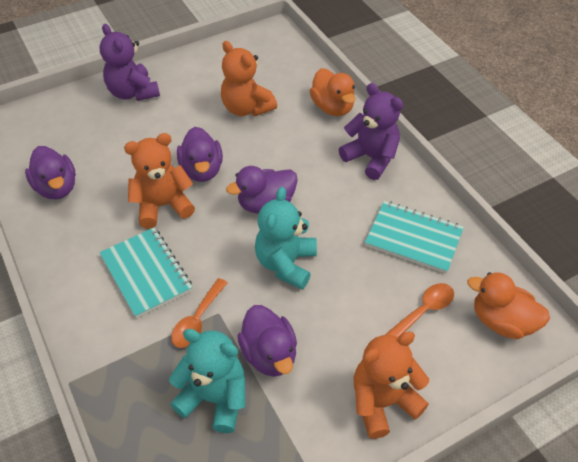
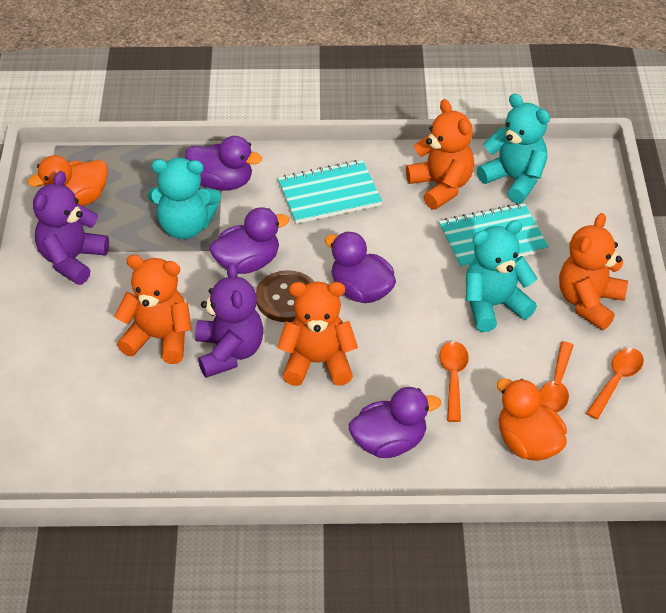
brown button: none = 0 -> [256,270,315,322] = 1
orange spoon: [171,278,228,348] [385,283,454,338] = 2 -> [439,341,469,422] [540,341,574,413] [586,348,644,419] = 3
orange teddy bear: [124,133,195,229] [221,41,277,116] [354,331,429,439] = 3 -> [114,255,192,364] [277,282,358,386] [406,99,474,210] [559,213,628,330] = 4
turquoise teddy bear: [169,329,245,433] [255,187,317,289] = 2 -> [148,158,221,239] [466,220,537,332] [477,93,550,204] = 3

